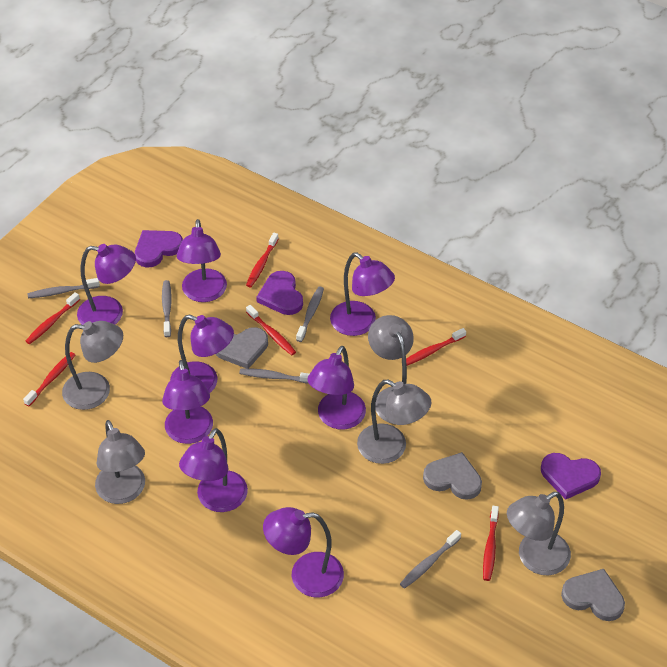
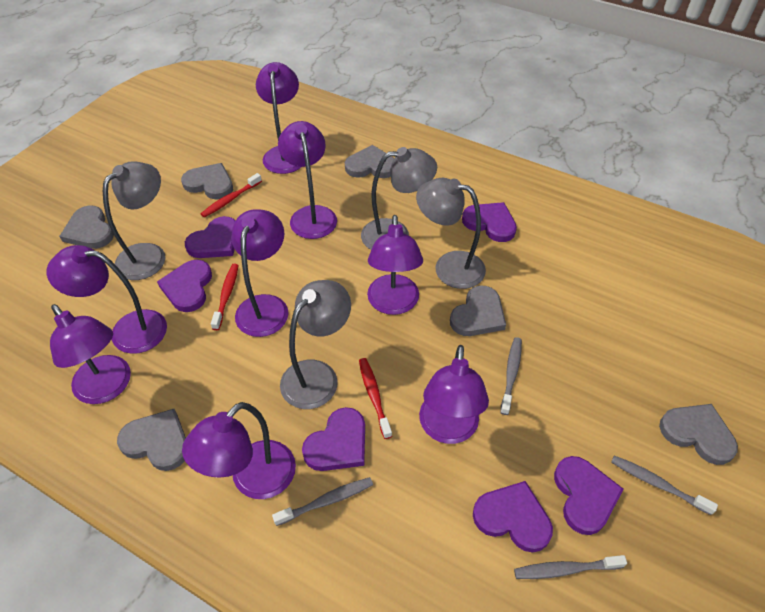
grey heart: [215,327,268,368] [423,452,482,500] [561,569,625,621] = 3 -> [59,206,114,249] [117,409,186,471] [181,163,233,200] [345,145,394,178] [450,285,506,336] [659,404,738,465] = 6
grey lamp: [62,321,123,410] [95,420,145,504] [357,380,431,464] [368,315,414,424] [507,492,571,576] = 5 -> [103,161,165,280] [280,280,351,409] [361,147,437,250] [416,178,486,289] = 4
grey toothbrush: [27,278,100,298] [162,280,172,337] [239,368,309,384] [296,286,324,342] [400,530,461,589] = 5 -> [272,477,373,526] [500,337,522,415] [514,555,627,579] [611,455,718,515] = 4
purple heart: [135,230,183,268] [256,271,303,315] [541,453,601,500] = 3 -> [157,260,212,312] [185,216,236,258] [302,407,365,471] [462,202,517,242] [473,481,553,553] [554,456,624,535] = 6
red toothbrush: [23,352,75,406] [26,292,80,344] [246,233,279,287] [246,305,296,355] [406,328,466,366] [483,506,499,581] = 6 -> [201,173,262,217] [211,264,239,330] [359,358,392,439] = 3

